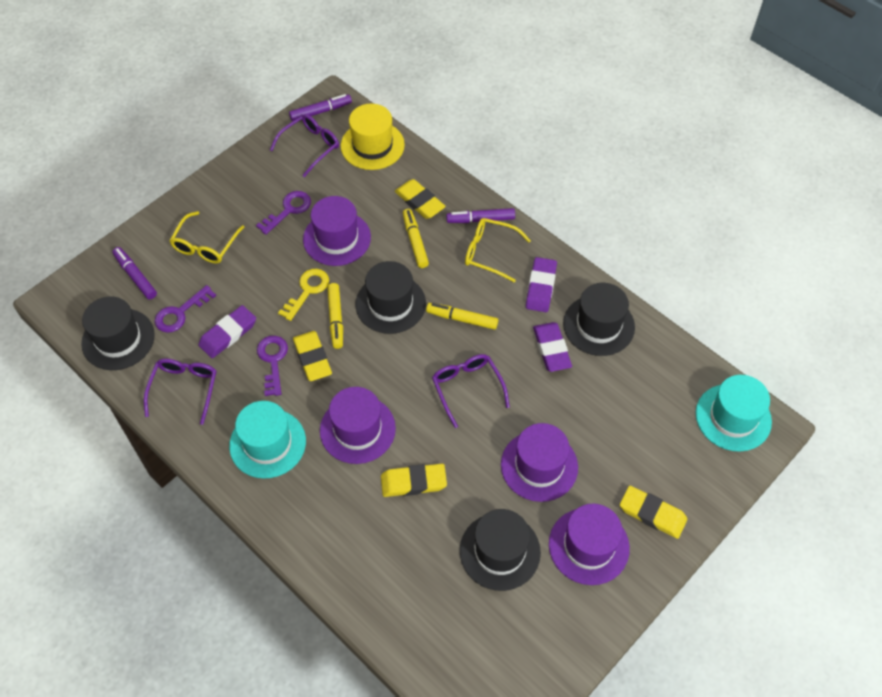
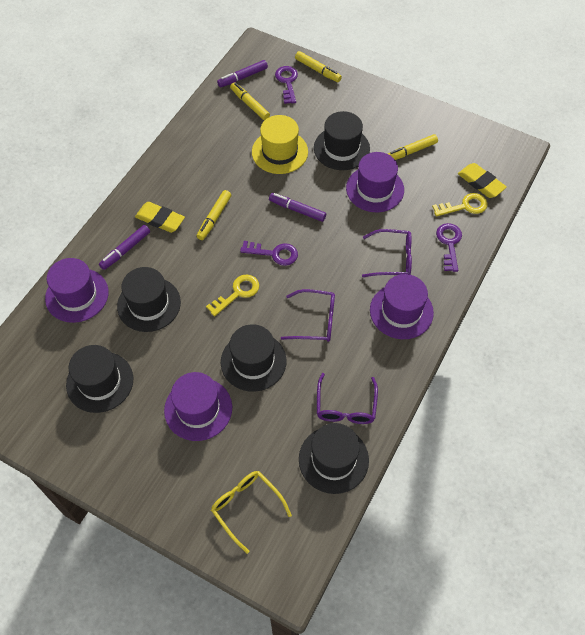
black hat: [81,296,155,370] [355,261,426,334] [460,509,541,591] [563,283,635,356] = 4 -> [66,345,133,413] [117,267,181,332] [221,324,287,392] [299,423,369,494] [314,111,370,170] = 5
purple eraser: [198,305,256,358] [526,257,557,312] [533,322,572,372] = 3 -> none = 0
turquoise hat: [229,401,306,479] [696,375,772,452] = 2 -> none = 0
yellow eraser: [293,331,332,381] [381,464,447,497] [395,179,446,219] [620,486,687,539] = 4 -> [135,202,185,233] [458,163,507,198] = 2
yellow glasses: [169,211,244,263] [465,218,531,282] = 2 -> [211,471,292,554] = 1
yellow key: [278,269,329,321] = 1 -> [206,275,259,316] [432,193,488,217] = 2
yellow marker: [327,283,343,349] [403,209,429,268] [426,303,498,330] = 3 -> [197,190,231,240] [230,82,270,120] [295,51,342,82] [388,134,438,160] = 4

